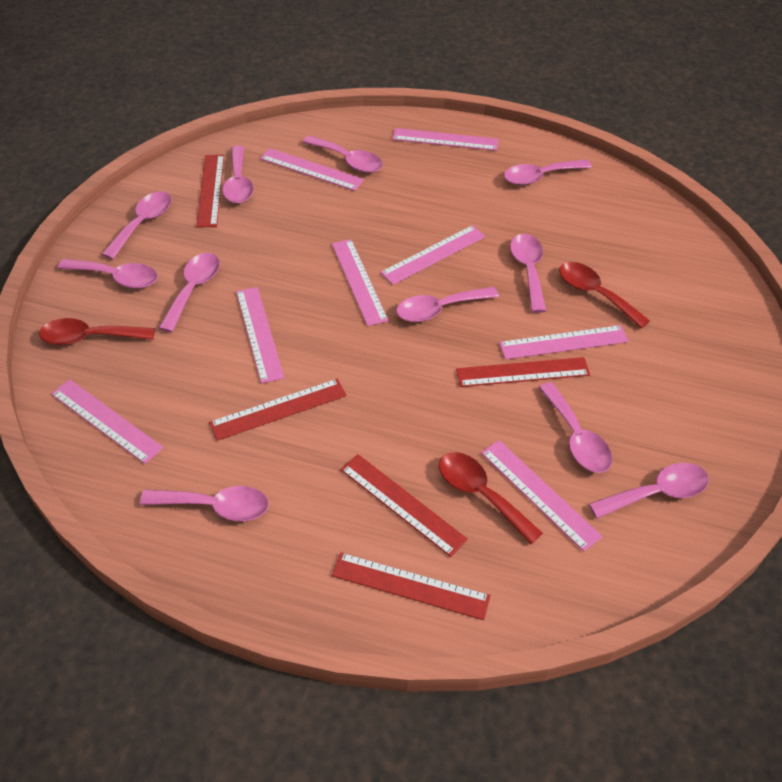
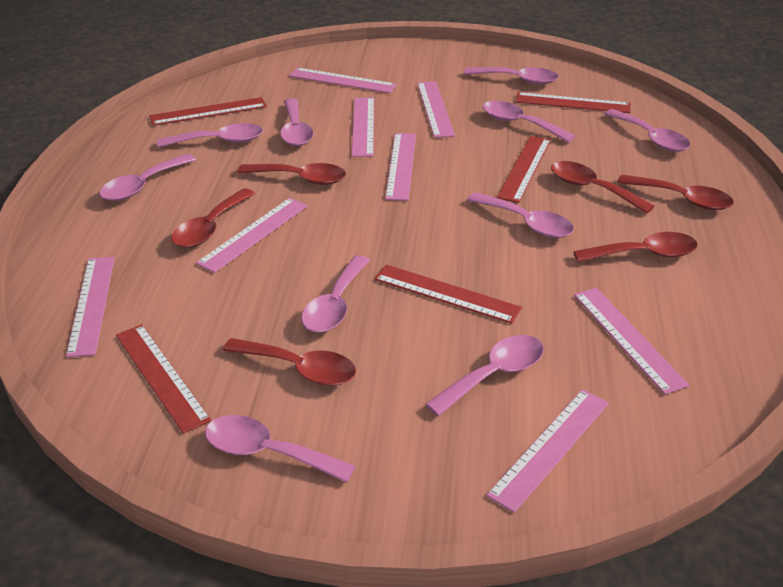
pink spoon: [58,259,158,289] [102,191,171,260] [140,486,269,521] [159,253,220,332] [222,145,253,204] [302,135,383,173] [396,287,499,322] [504,159,592,185] [510,234,546,313] [538,382,612,473] [589,463,709,519] = 11 -> [99,154,196,201] [157,123,263,148] [205,415,355,483] [280,98,313,146] [301,255,370,333] [426,335,544,416] [464,67,559,85] [467,192,574,238] [483,101,575,143] [604,109,690,152] = 10
red spoon: [39,318,155,345] [439,452,543,544] [559,262,650,329] = 3 -> [171,188,255,248] [223,338,356,386] [237,163,346,185] [551,161,655,214] [573,232,698,262] [617,175,734,210] = 6

